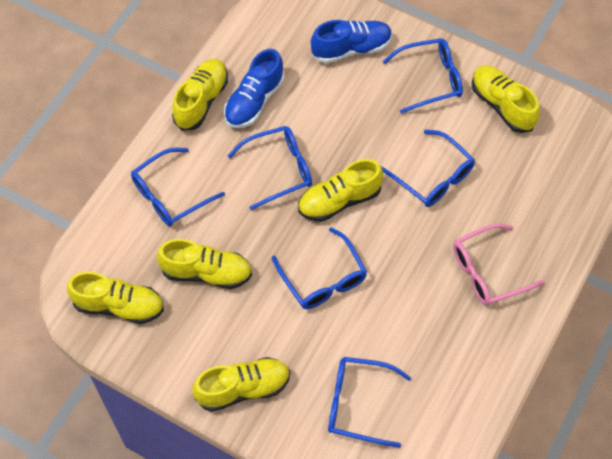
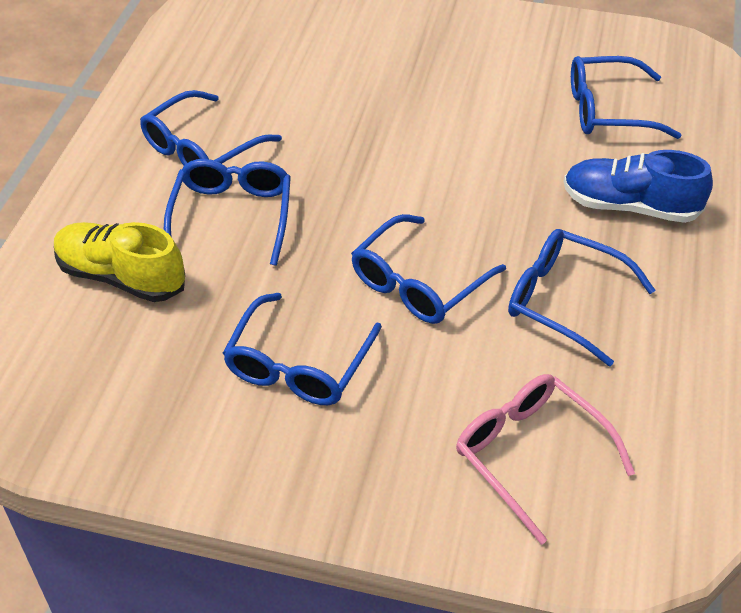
blue shoe: [224,49,285,128] [311,20,392,64] = 2 -> [564,150,713,223] = 1
yellow shoe: [67,272,164,324] [157,239,252,289] [172,59,228,130] [192,357,290,412] [298,159,383,222] [472,65,540,133] = 6 -> [54,222,185,302] = 1

